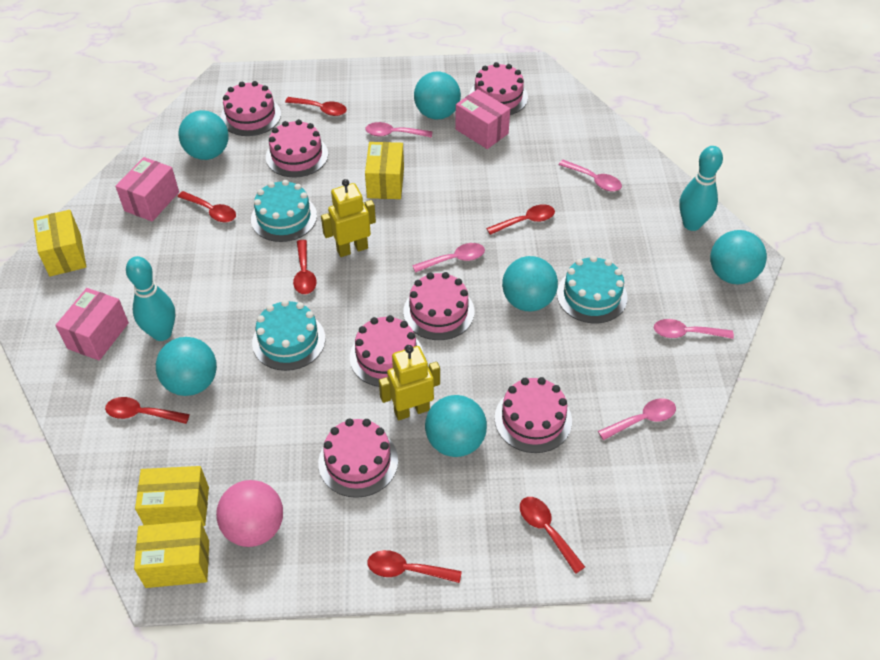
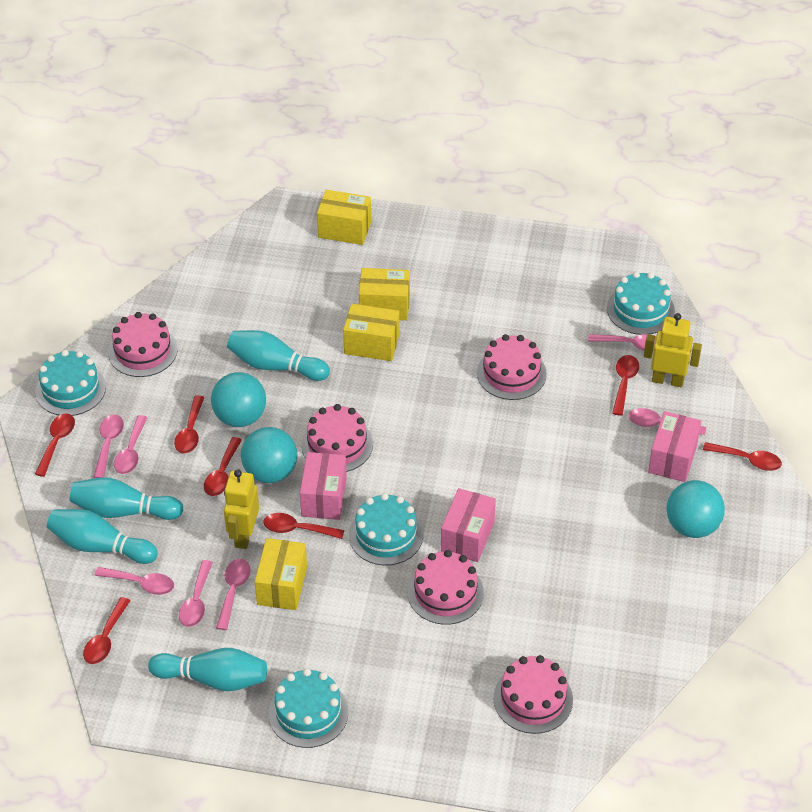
pink ball: [216,480,283,547] = 1 -> none = 0
pink cake: [221,81,281,136] [266,119,328,178] [318,418,398,498] [350,315,423,387] [403,272,474,340] [469,62,528,115] [495,377,572,453] = 7 -> [108,312,178,377] [301,404,373,472] [408,550,484,625] [477,334,547,400] [493,655,573,734] = 5
pink spoon: [365,122,433,138] [412,243,485,273] [559,160,622,191] [598,398,676,440] [654,319,734,339] = 5 -> [94,414,124,478] [94,567,174,595] [114,415,148,474] [179,560,213,627] [216,559,251,630] [588,334,656,351] [628,408,706,435] = 7
turquoise ball: [156,337,217,396] [179,110,229,160] [414,72,461,120] [425,395,487,457] [502,256,558,311] [710,230,767,284] = 6 -> [211,372,266,427] [241,427,297,483] [666,480,725,538] = 3
turquoise bowling pin: [126,256,176,341] [679,146,723,231] = 2 -> [47,509,158,564] [70,477,184,520] [148,648,267,691] [227,330,330,381] = 4
turquoise cake: [251,180,317,242] [252,300,325,371] [557,256,628,323] = 3 -> [35,350,106,416] [268,668,348,748] [349,493,423,565] [607,271,675,335] = 4

